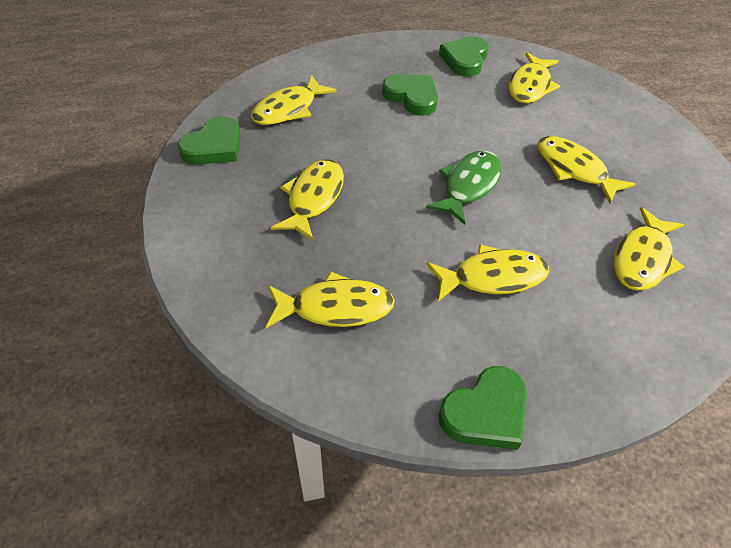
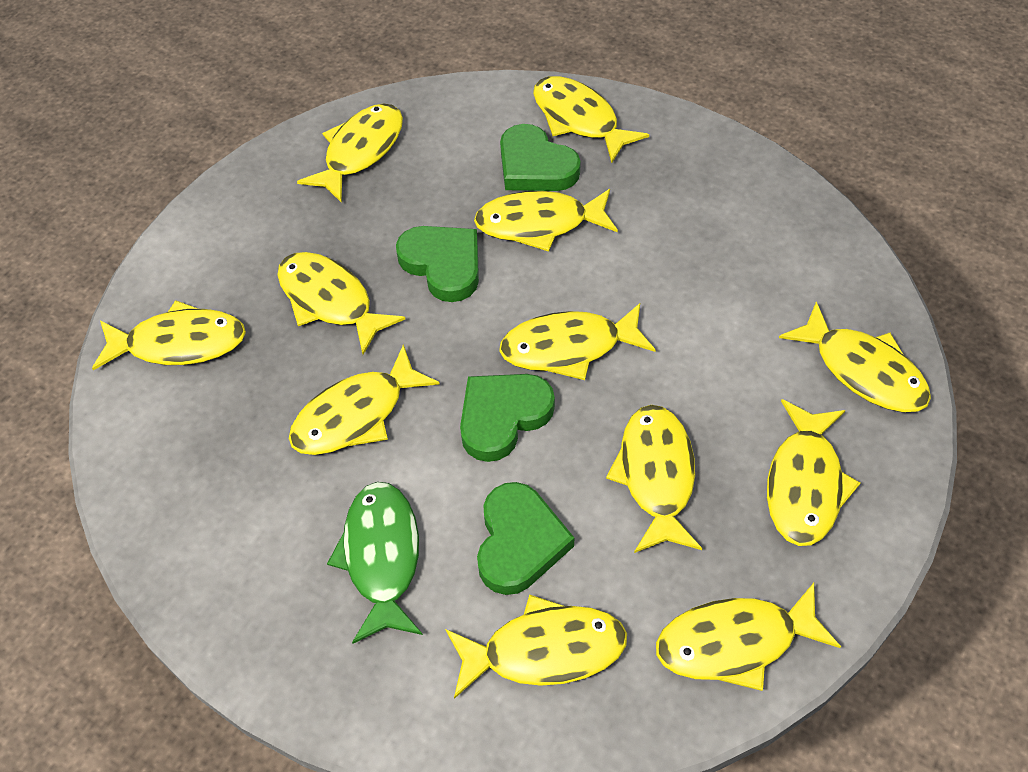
yellow fish: [251,75,337,125] [266,271,395,328] [271,159,344,240] [426,244,549,301] [509,52,560,103] [537,136,636,203] [614,207,685,291] = 7 -> [92,300,246,370] [277,252,405,355] [289,344,440,455] [297,103,403,203] [445,594,627,699] [474,189,618,252] [499,303,656,380] [533,76,649,163] [606,405,702,553] [656,583,841,691] [767,399,860,546] [779,301,931,412] = 12

